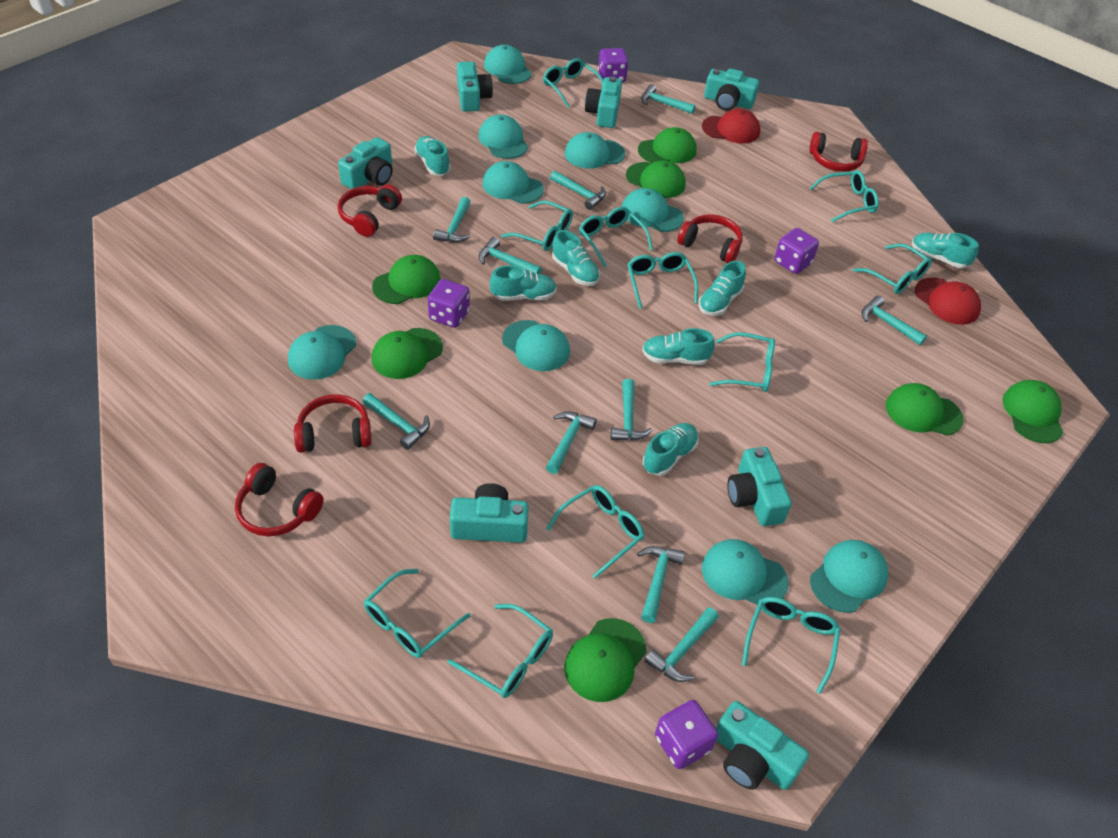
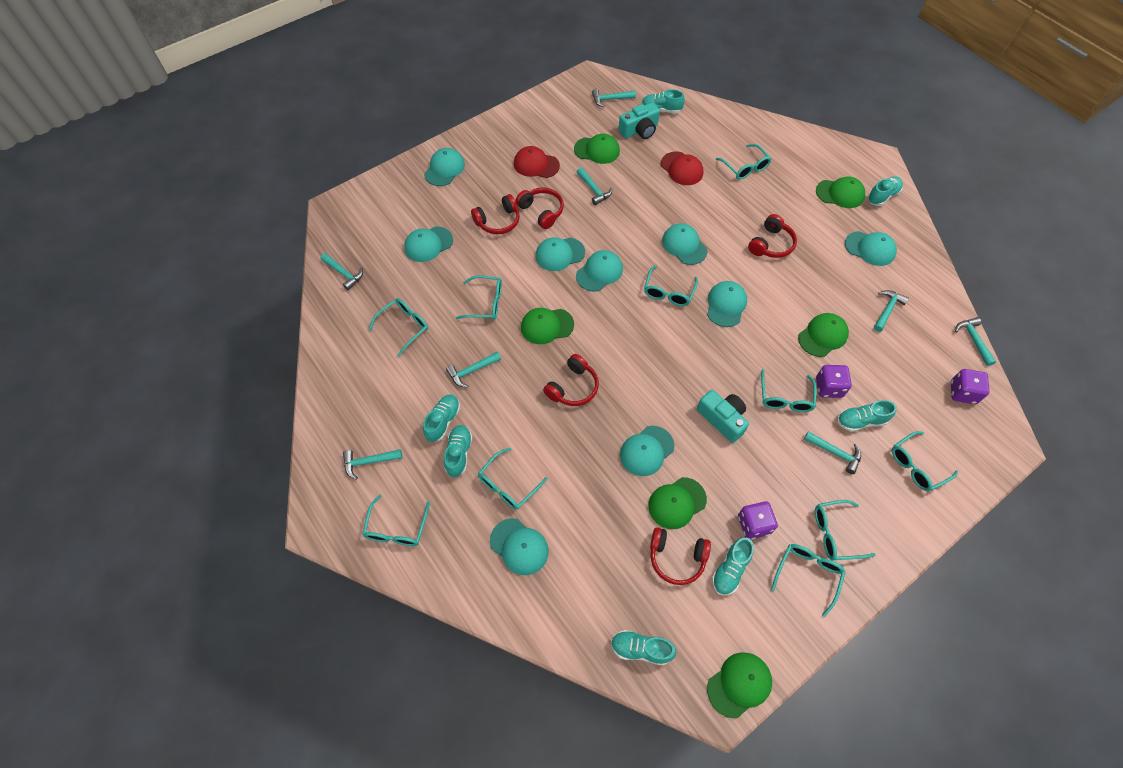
green cap: [372,255,441,304] [372,328,443,379] [564,618,646,702] [626,161,686,198] [638,127,697,163] [886,383,963,435] [1003,380,1063,443] = 7 -> [521,308,574,344] [574,134,620,164] [648,477,707,529] [707,652,772,718] [798,313,849,357] [816,177,865,208] = 6
purple dice: [428,279,470,328] [598,48,629,83] [655,700,718,769] [774,228,819,274] = 4 -> [738,501,778,540] [816,365,852,398] [951,369,990,404] = 3
turquoise camera: [338,137,393,189] [450,483,529,543] [457,62,493,112] [585,76,622,128] [704,68,759,111] [716,701,809,790] [727,447,792,526] = 7 -> [618,102,660,139] [697,390,749,443] = 2
turquoise glasses: [364,569,470,658] [448,604,553,698] [501,201,573,251] [543,58,603,108] [546,485,645,578] [579,207,653,267] [627,252,698,309] [709,332,775,392] [742,597,841,694] [809,170,879,222] [853,244,932,294] = 11 -> [362,494,430,546] [369,298,428,357] [456,275,502,320] [478,448,547,510] [644,265,698,306] [716,144,771,180] [761,369,816,412] [771,544,845,617] [815,500,876,560] [892,431,958,491] = 10
turquoise hammer: [362,393,430,450] [433,197,471,243] [478,237,542,274] [546,411,597,474] [550,170,606,210] [611,379,653,441] [637,546,685,623] [641,84,696,114] [644,607,719,682] [861,296,927,345] = 10 -> [321,253,363,290] [343,449,402,480] [446,352,501,388] [577,168,612,205] [592,89,636,107] [804,431,861,474] [874,290,909,332] [955,317,996,366] = 8

